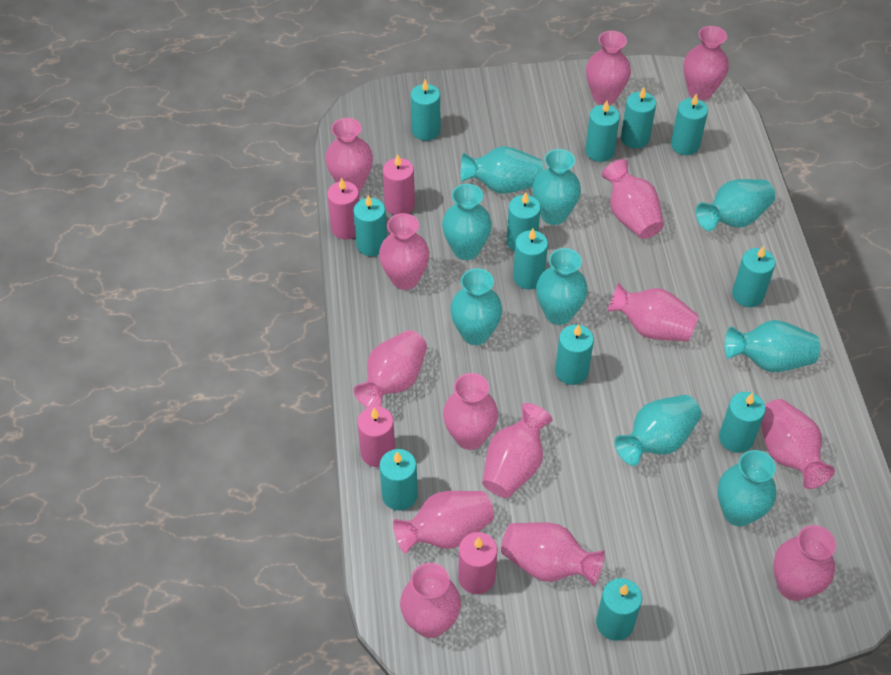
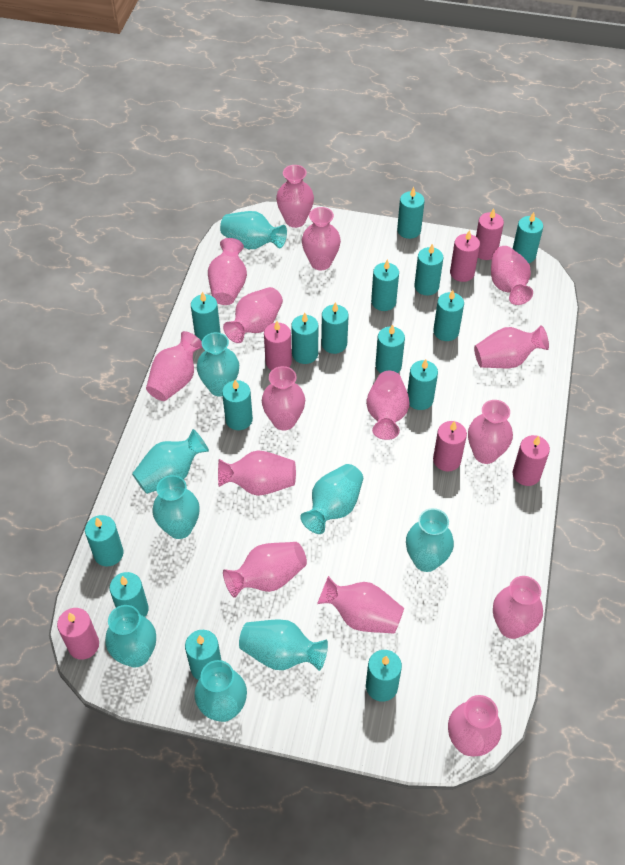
pink candle: [327,178,360,240] [357,406,395,467] [383,154,415,215] [458,532,497,594] = 4 -> [57,608,99,659] [264,321,292,370] [433,421,467,471] [450,230,480,282] [476,208,504,260] [513,435,550,486] = 6
pink vase: [325,118,373,191] [354,330,427,408] [379,213,429,290] [393,491,494,554] [400,563,461,638] [443,373,498,450] [482,403,552,498] [501,523,605,586] [586,31,631,105] [602,159,664,239] [607,282,699,342] [684,26,729,101] [761,399,835,489] [773,525,836,601] = 14 -> [146,331,202,401] [208,238,247,305] [218,450,296,496] [223,287,283,343] [223,542,307,598] [262,366,305,431] [276,165,314,228] [302,207,341,270] [317,576,404,634] [366,371,410,440] [448,695,502,757] [468,400,513,464] [474,325,549,368] [491,246,533,305] [493,576,543,639] = 15
turquoise candle: [353,195,387,256] [379,449,418,511] [411,79,440,141] [507,192,541,252] [513,229,548,289] [555,324,594,385] [585,101,620,162] [596,578,642,641] [621,87,656,148] [671,93,708,155] [719,392,766,453] [732,246,776,307] = 12 -> [85,515,123,567] [110,572,149,617] [185,630,221,680] [191,292,220,341] [222,380,253,430] [291,313,318,364] [321,302,348,354] [366,650,402,702] [371,259,399,311] [375,324,405,373] [397,187,425,239] [407,359,438,410] [414,244,444,295] [433,290,464,341] [513,212,543,263] = 15

